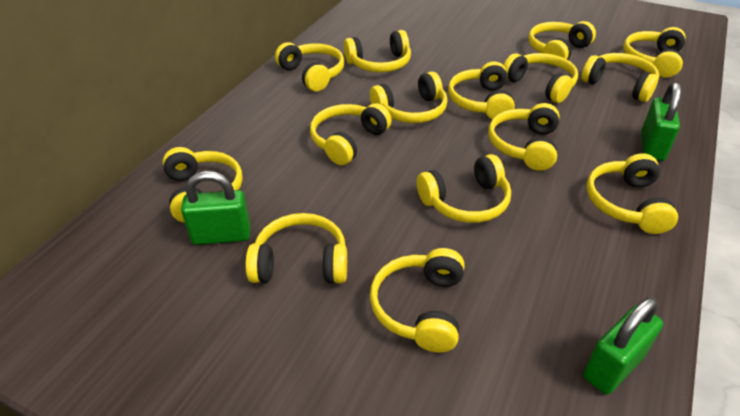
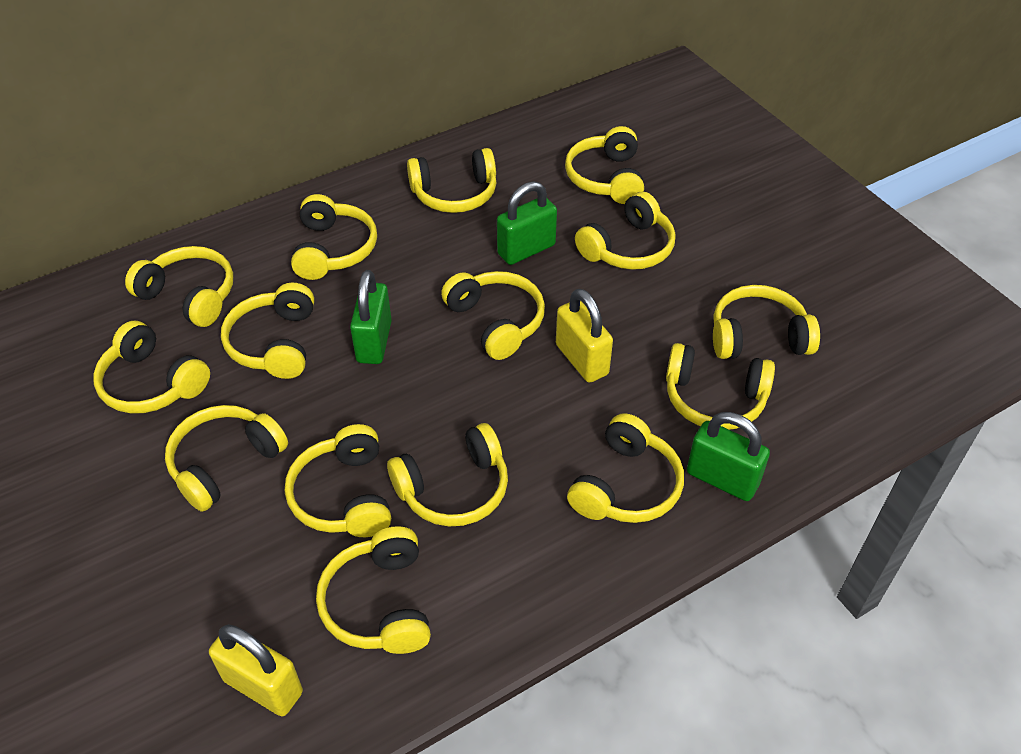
yellow padlock: none = 0 -> [209,624,303,716] [556,289,613,383] = 2

